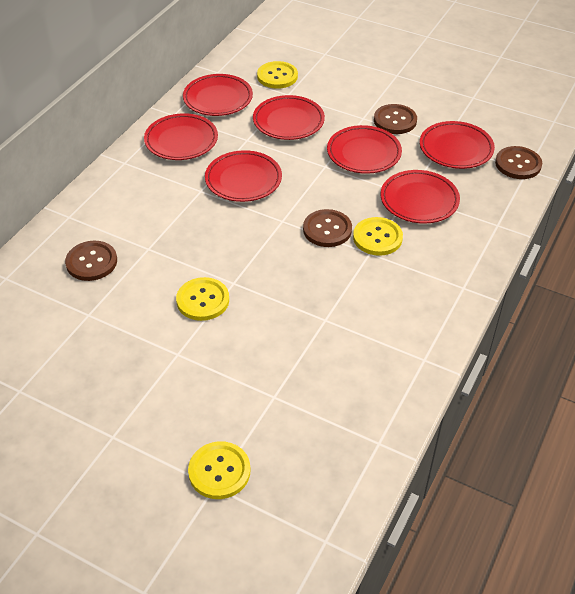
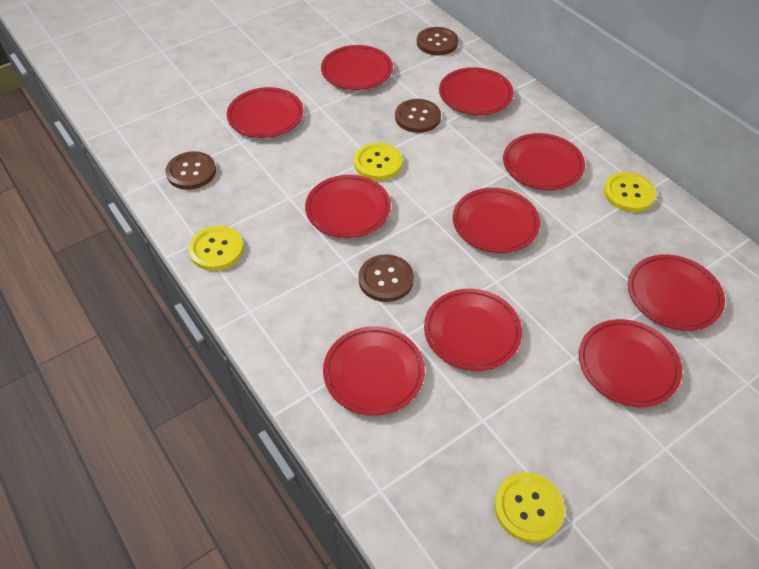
red plate: [144,113,218,160] [183,74,253,116] [205,150,282,202] [253,95,325,140] [327,125,402,174] [380,170,460,224] [420,121,495,169] = 7 -> [227,87,303,138] [305,175,391,238] [321,45,393,90] [323,326,425,415] [424,289,522,371] [439,67,514,115] [453,188,540,253] [503,133,585,190] [579,319,682,407] [628,255,725,331] = 10

